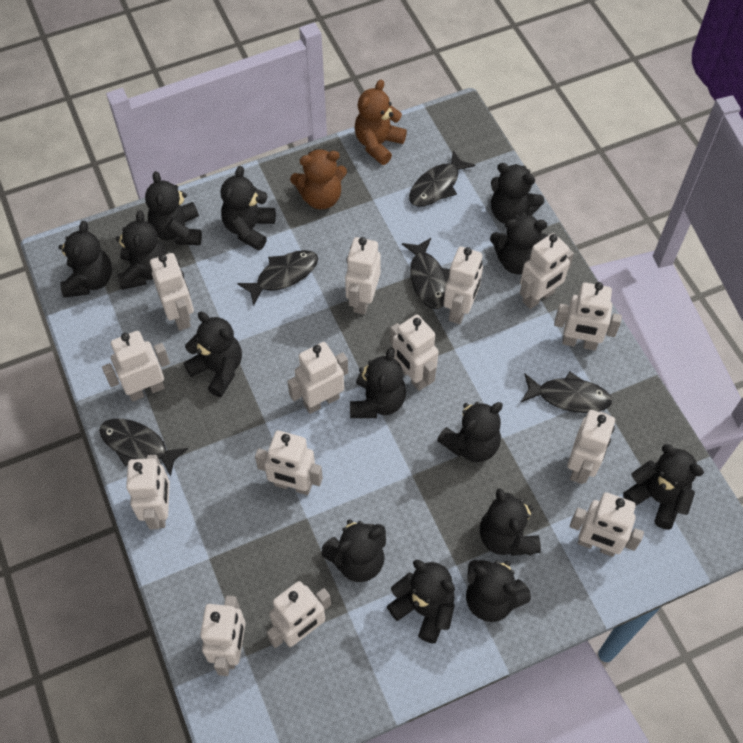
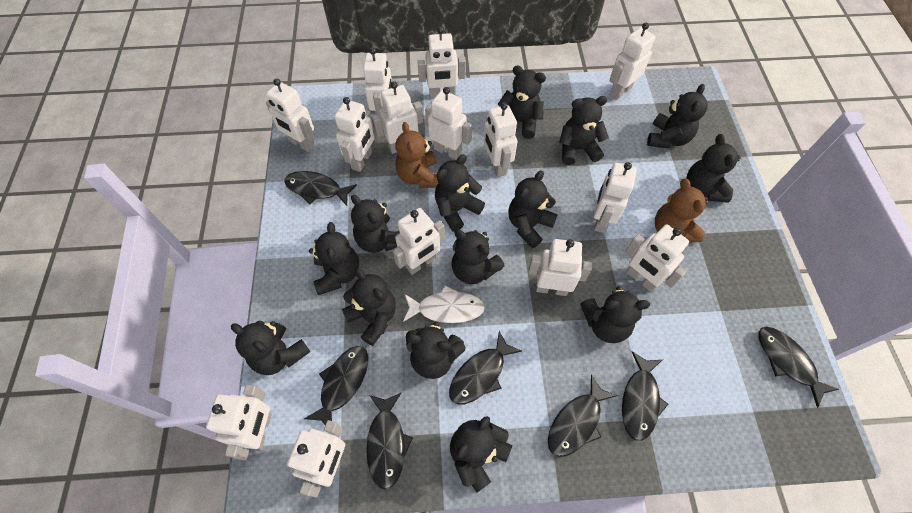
black fish: [99,419,188,476] [237,250,318,306] [402,238,450,309] [409,150,475,207] [521,372,612,413] = 5 -> [284,171,357,206] [304,346,368,425] [366,393,413,489] [449,331,522,405] [548,374,618,457] [622,351,668,441] [758,327,839,408] = 7
white fish: none = 0 -> [403,285,485,323] = 1

